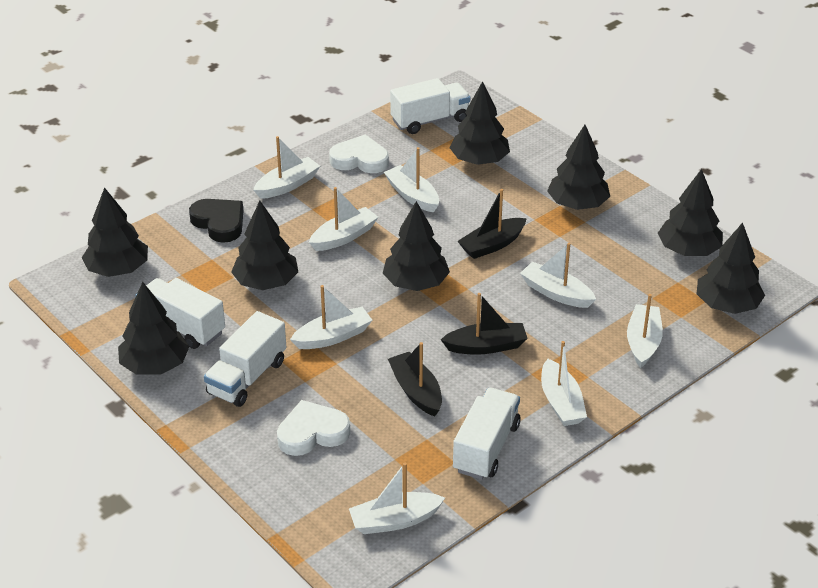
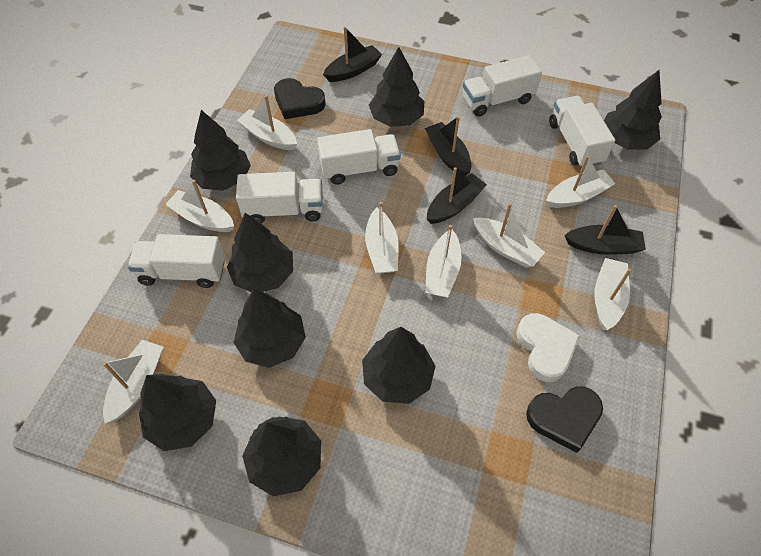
black boat: [388,342,442,416] [441,293,528,355] [458,189,527,259] = 3 -> [323,27,382,82] [425,116,471,177] [427,167,487,224] [564,205,646,255] = 4
black heart: [189,199,243,243] = 1 -> [274,78,326,119] [526,386,603,453] = 2
white heart: [277,400,350,456] [329,134,389,173] = 2 -> [516,313,580,382] = 1
white truck: [135,278,225,349] [204,311,286,407] [390,78,470,134] [453,388,521,480] = 4 -> [128,234,225,288] [236,172,323,223] [317,129,401,185] [463,55,542,117] [549,96,615,166] = 5

